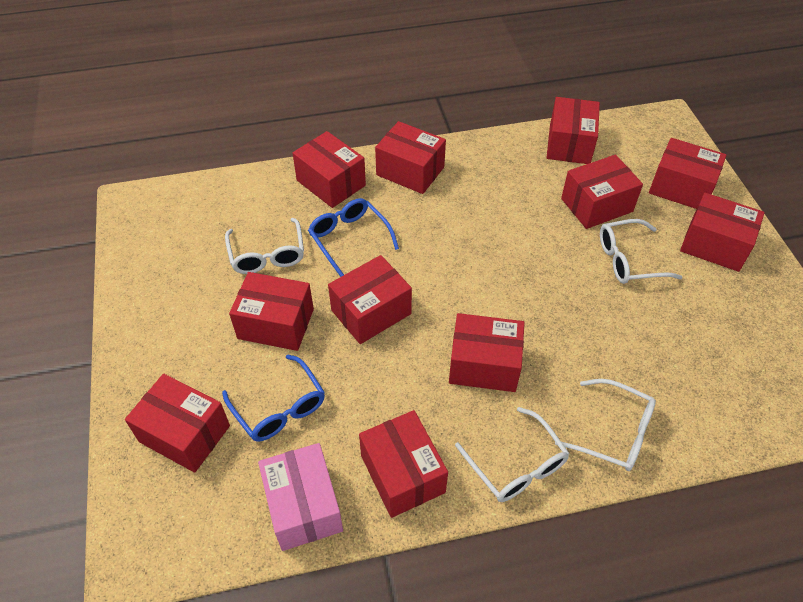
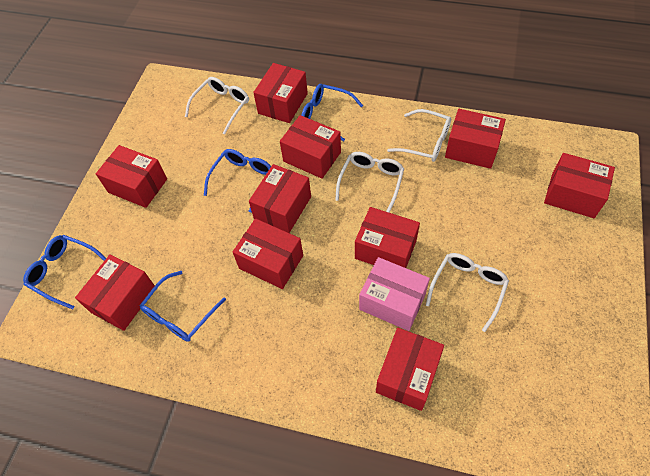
blue glasses: [222,354,325,442] [308,198,399,277] = 2 -> [23,235,106,309] [139,271,226,342] [204,149,271,213] [301,84,363,141] = 4
red box: [125,374,230,473] [229,272,314,351] [292,131,366,208] [328,255,412,344] [359,410,448,518] [375,121,446,194] [449,313,525,392] [546,97,600,164] [561,155,643,229] [649,138,727,209] [680,193,765,272] = 11 -> [75,254,155,331] [96,145,167,208] [233,219,303,289] [249,164,311,233] [253,63,308,123] [280,115,341,179] [355,207,420,268] [376,328,444,411] [445,109,506,169] [544,153,615,218] = 10

